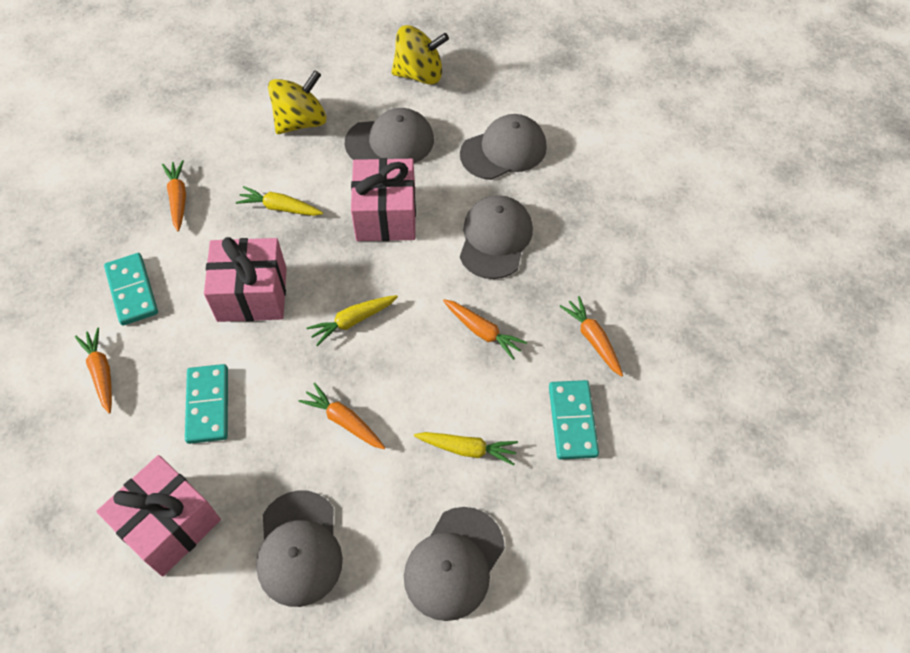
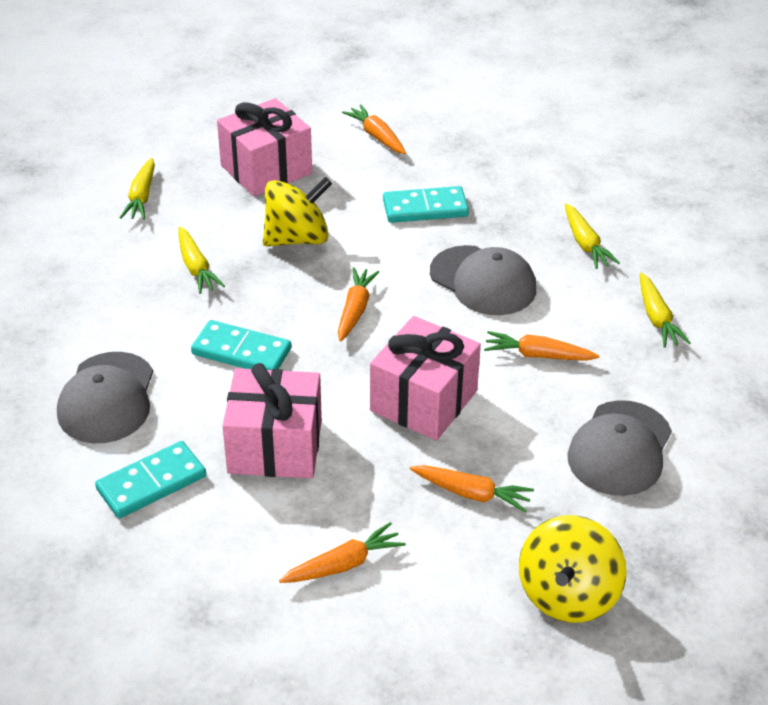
grey cap: [256,490,343,607] [345,108,434,163] [404,507,505,621] [460,114,547,180] [460,195,533,279] = 5 -> [57,352,153,443] [430,245,536,315] [567,400,672,496] = 3
yellow carrot: [236,186,323,216] [306,295,398,346] [414,432,518,466] = 3 -> [119,158,155,220] [178,227,225,294] [565,203,620,269] [640,273,691,348] = 4

